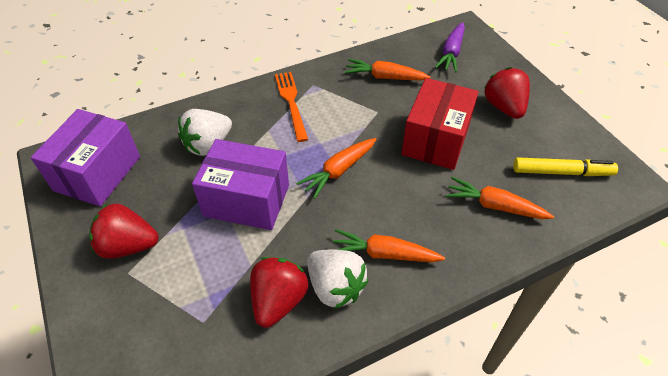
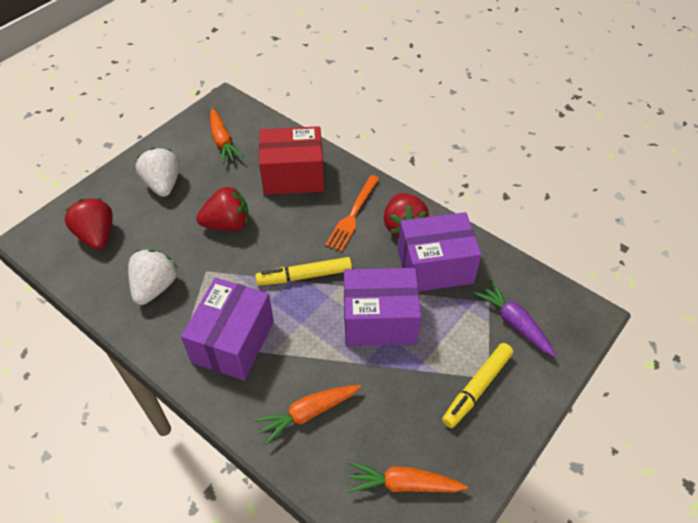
orange carrot: [296,138,376,199] [333,229,445,262] [345,59,431,81] [446,177,554,219] = 4 -> [210,109,244,164] [254,385,361,445] [347,462,468,493] = 3
purple box: [31,109,140,206] [192,139,289,230] = 2 -> [181,278,274,380] [344,268,421,346] [398,212,482,291] = 3
yellow marker: [513,157,618,176] = 1 -> [255,257,352,285] [442,343,513,428] = 2

